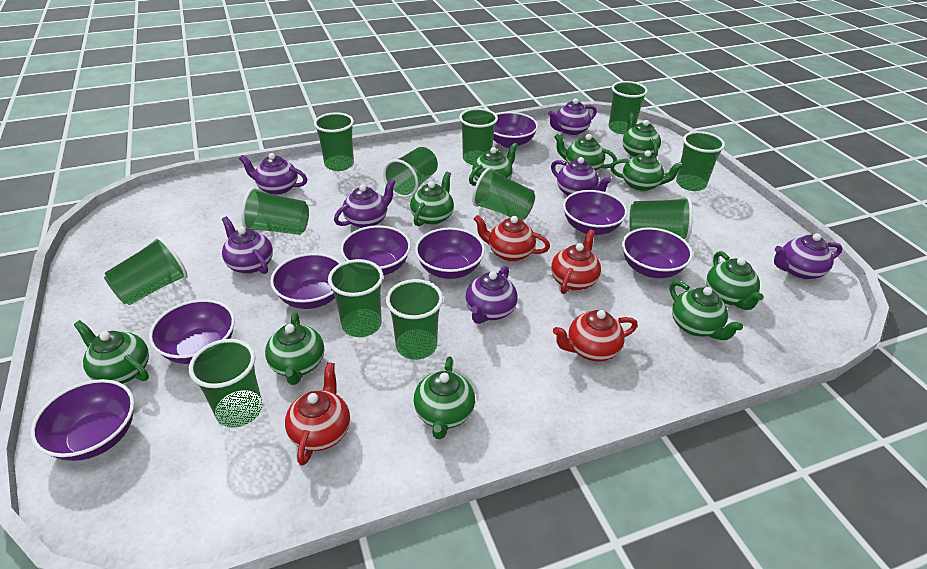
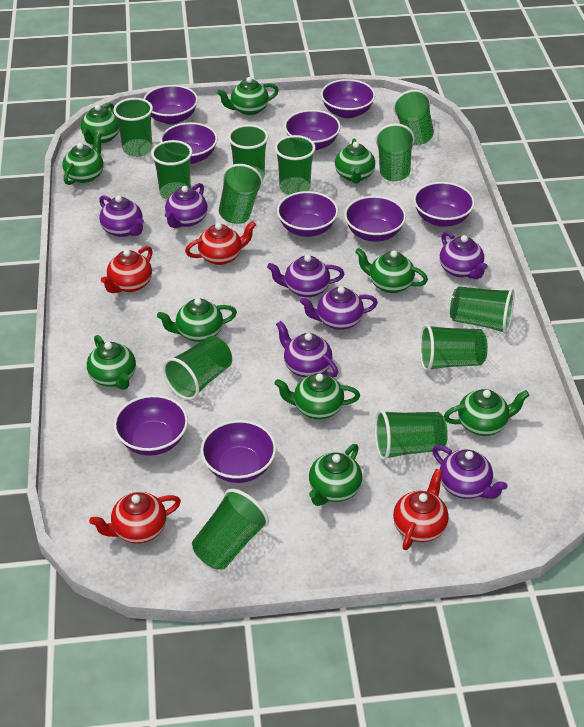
purple bowl: [31,379,134,461] [149,299,235,364] [270,253,341,309] [340,225,411,276] [415,228,485,279] [493,112,538,148] [563,190,627,235] [622,227,693,278] = 8 -> [114,395,188,456] [143,85,198,125] [160,122,218,164] [201,420,276,483] [277,191,338,237] [284,110,341,150] [321,79,375,118] [344,196,406,242] [414,182,475,227] = 9

